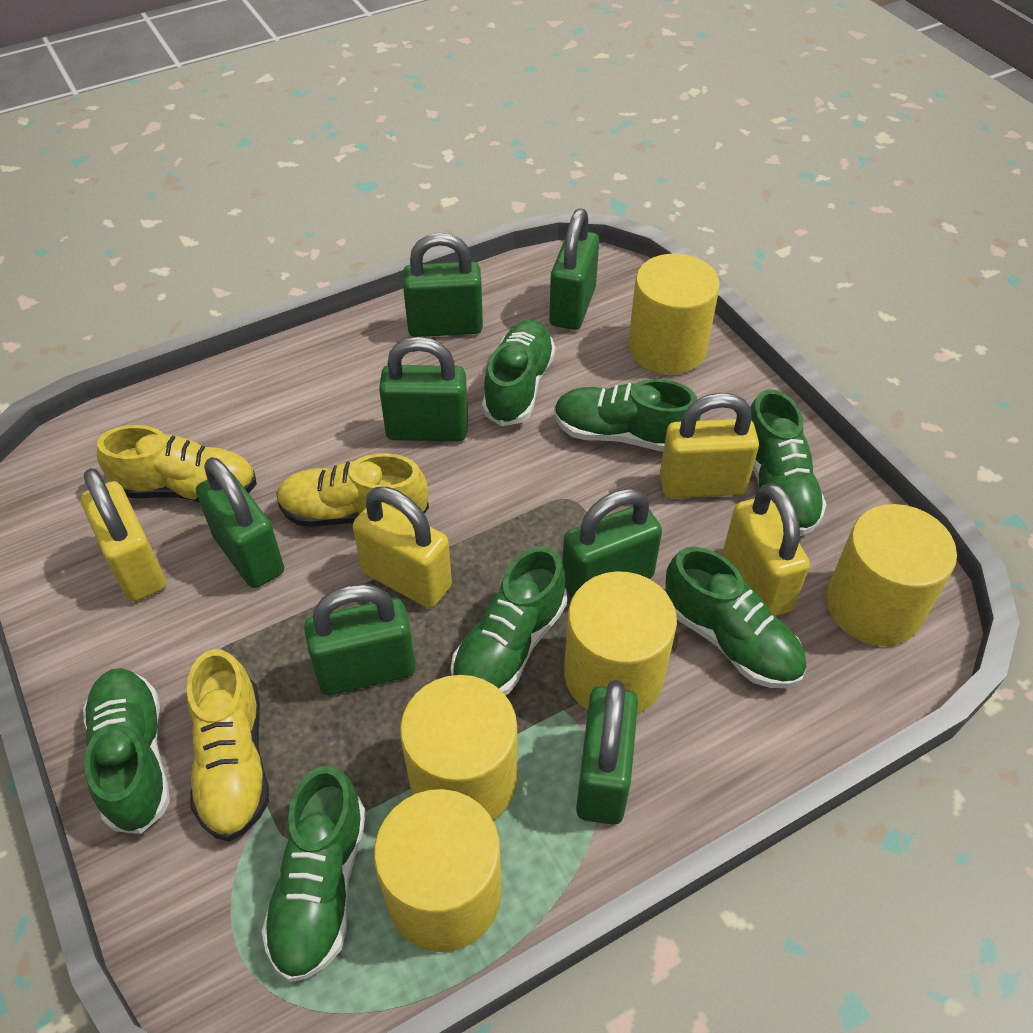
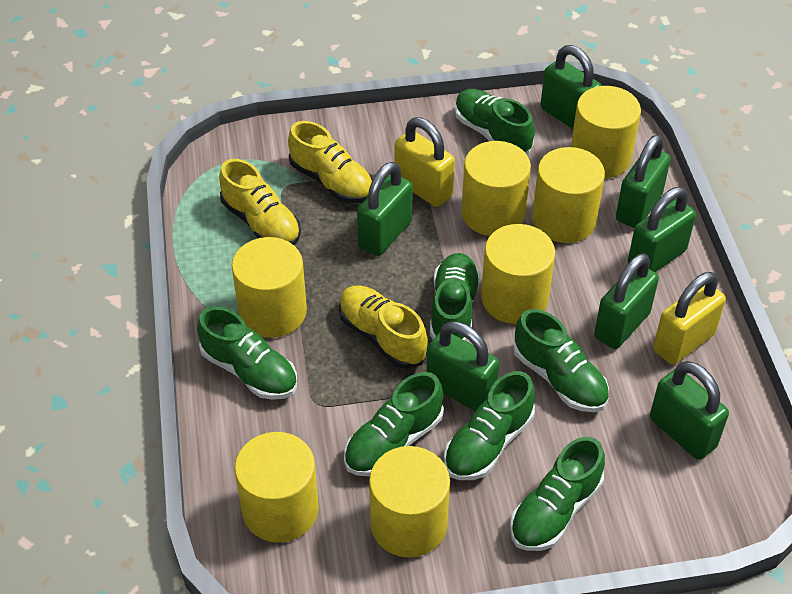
yellow cylinder: [374,789,502,952] [400,675,517,820] [564,571,677,714] [628,254,720,375] [826,504,957,646] = 5 -> [232,237,307,338] [234,432,319,543] [369,446,450,558] [462,141,531,236] [481,224,555,324] [532,147,605,243] [571,86,641,178] = 7
yellow padlock: [81,468,166,602] [353,487,452,608] [660,393,759,498] [723,483,810,616] = 4 -> [395,117,455,207] [653,272,726,365] = 2

